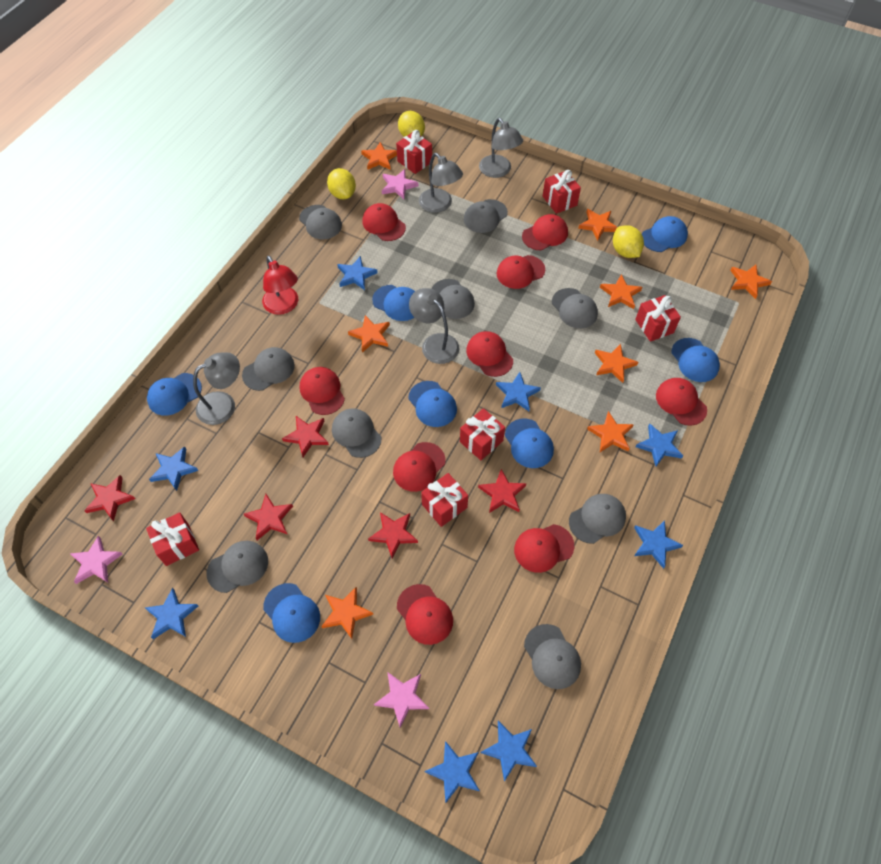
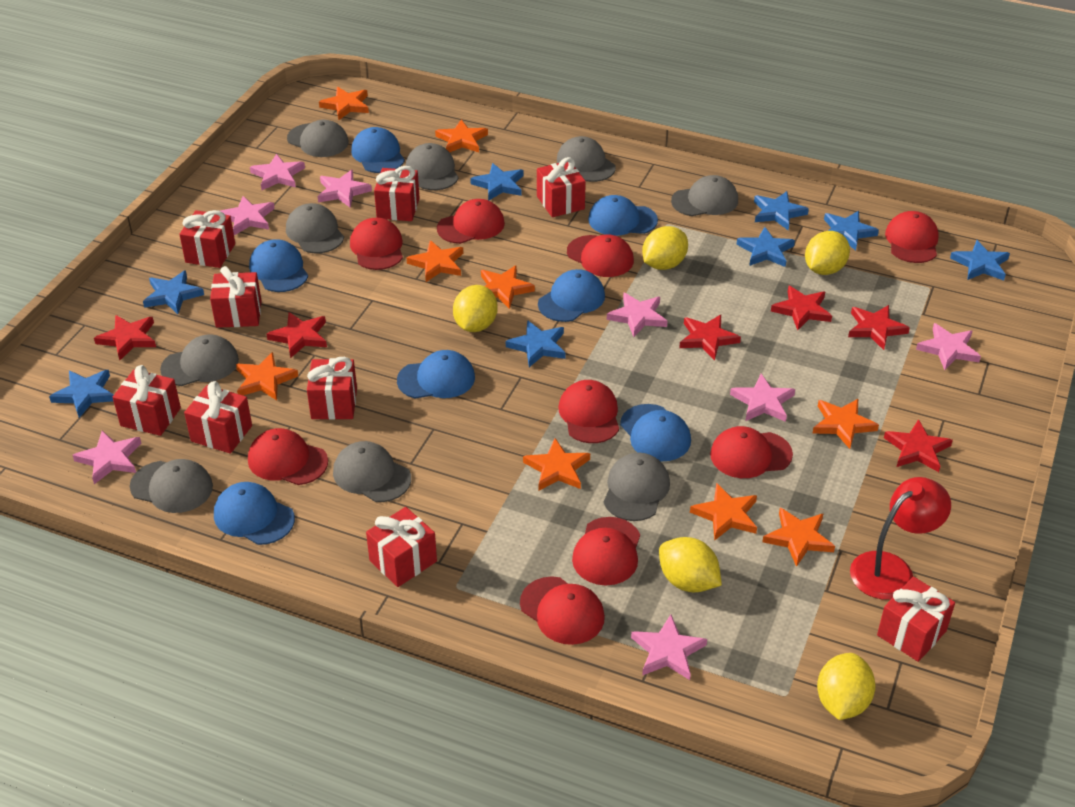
grey lamp: [193,353,240,425] [409,288,459,364] [419,153,463,213] [479,118,523,178] = 4 -> none = 0
orange star: [321,587,373,639] [348,315,390,353] [361,142,397,170] [578,209,617,241] [587,411,634,452] [595,344,638,383] [600,274,642,309] [730,265,772,299] = 8 -> [236,352,298,400] [319,87,369,120] [407,240,463,282] [435,120,488,152] [481,265,535,309] [523,438,590,491] [690,483,757,541] [763,508,835,567] [812,399,879,449] = 9
pink star: [71,536,122,584] [374,672,429,728] [382,169,418,199] = 3 -> [73,431,141,484] [220,196,275,235] [250,154,305,190] [318,170,372,208] [607,292,667,337] [631,614,707,680] [730,374,795,422] [916,323,981,370] = 8
red gift: [146,512,199,566] [396,130,432,174] [421,473,468,527] [460,408,505,460] [543,170,581,214] [635,295,681,342] = 6 -> [113,365,181,436] [179,210,235,268] [184,381,252,454] [210,266,262,328] [307,357,357,420] [366,507,437,587] [374,166,420,221] [537,157,586,217] [877,577,955,662] = 9
red star: [84,475,135,521] [244,494,293,540] [282,416,329,457] [368,512,418,558] [478,469,526,513] = 5 -> [94,315,156,360] [267,312,327,358] [679,315,741,361] [771,285,832,331] [848,305,910,350] [884,419,953,472] = 6
yellow lemon: [327,168,356,199] [398,111,425,137] [613,225,644,258] = 3 -> [453,285,498,332] [642,226,688,270] [659,537,722,592] [805,231,850,275] [817,653,876,720] = 5

